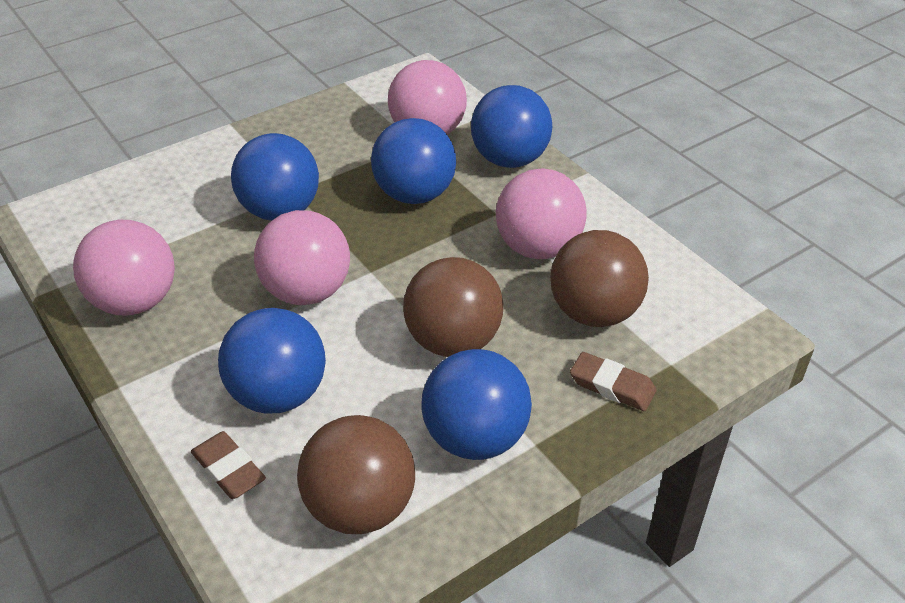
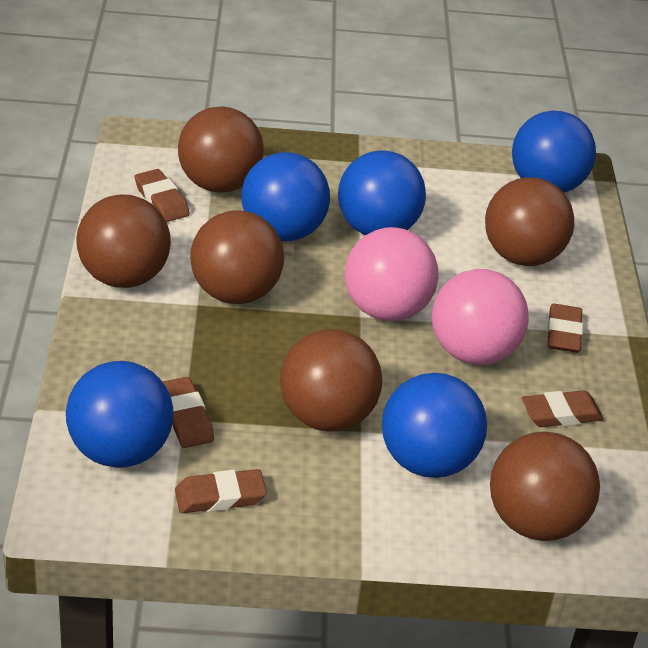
brown ball: [297,415,415,534] [403,257,503,357] [550,230,649,327] = 3 -> [76,194,171,288] [178,106,264,193] [190,210,284,304] [280,329,382,432] [485,178,574,266] [490,432,600,541] = 6
brown eraser: [191,431,266,499] [570,352,657,411] = 2 -> [134,169,190,222] [163,377,214,448] [175,469,267,513] [522,390,604,427] [547,304,583,353] = 5
pink ball: [73,220,175,316] [254,210,350,305] [388,60,467,135] [496,168,587,259] = 4 -> [345,227,438,321] [432,269,529,365] = 2

